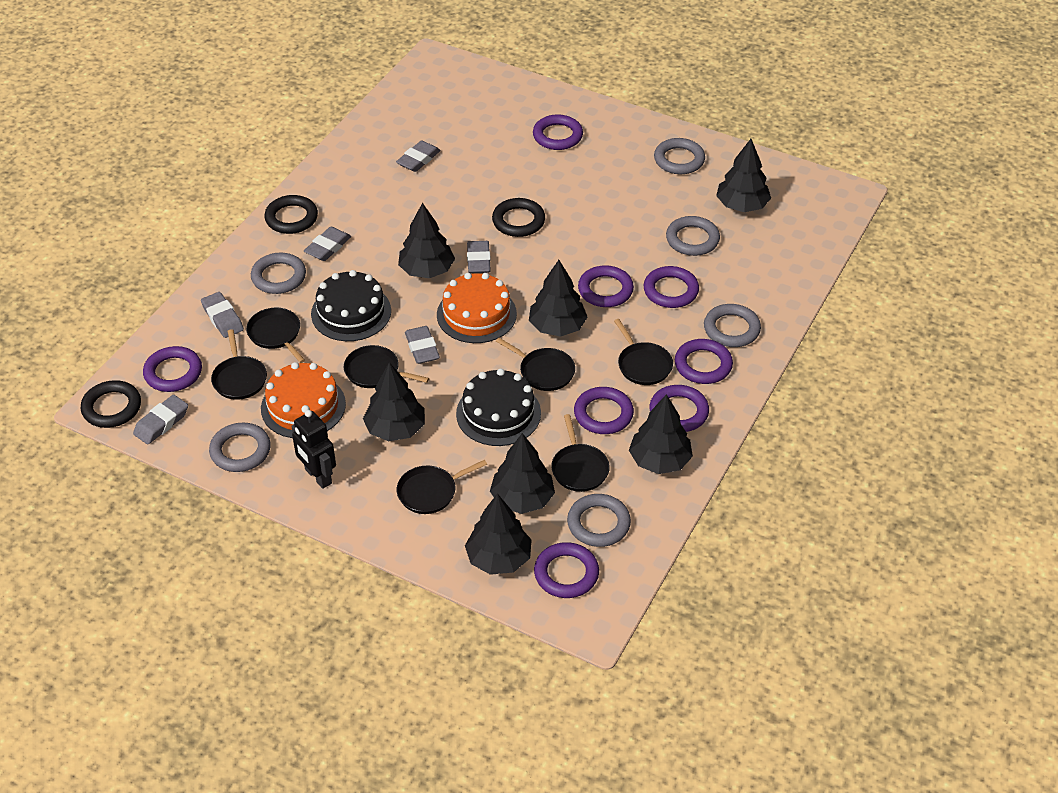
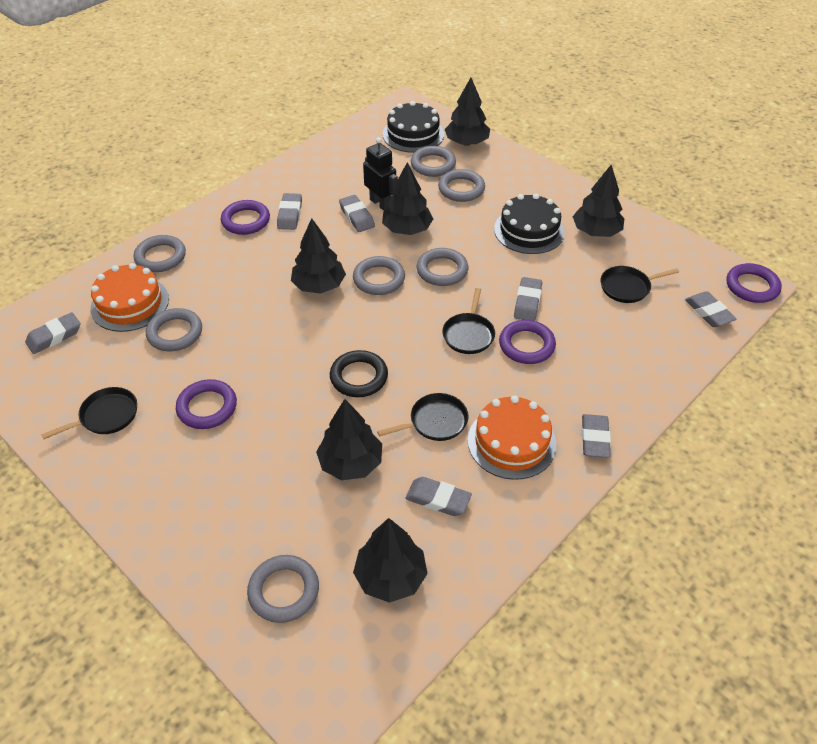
black pan: [211,329,267,400] [246,308,305,363] [344,345,429,388] [397,460,487,514] [496,338,575,391] [551,414,610,492] [614,319,673,385] = 7 -> [41,387,137,439] [377,393,468,441] [442,288,495,354] [601,266,679,303] = 4
black ring: [81,380,141,428] [264,195,318,234] [492,198,545,237] = 3 -> [330,350,388,397] = 1
black tree: [363,362,425,441] [398,203,455,278] [465,493,532,575] [490,433,555,514] [529,260,588,337] [629,394,693,474] [716,139,771,212] = 7 -> [291,218,346,294] [316,399,382,480] [353,518,428,603] [382,162,433,235] [444,78,490,146] [572,165,624,237] = 6
grey eraser: [133,395,188,444] [201,292,244,338] [304,227,351,261] [396,141,441,172] [405,326,440,364] [467,241,491,273] = 6 -> [25,312,80,354] [277,193,302,230] [339,195,375,232] [405,477,472,516] [514,277,542,321] [582,414,611,458] [685,291,736,327] = 7
grey ring: [209,423,271,472] [251,253,306,294] [567,494,631,547] [654,138,705,174] [666,216,720,256] [704,304,761,347] = 6 -> [134,235,186,272] [146,308,202,351] [247,555,319,623] [353,256,405,295] [411,146,456,177] [417,248,468,286] [438,169,485,202] = 7
purple ring: [143,346,202,392] [533,114,583,150] [534,542,599,598] [574,387,634,434] [578,265,634,307] [644,266,699,308] [650,385,709,432] [675,339,733,384] = 8 -> [176,379,237,429] [221,200,270,235] [499,320,556,364] [726,263,782,303] = 4

